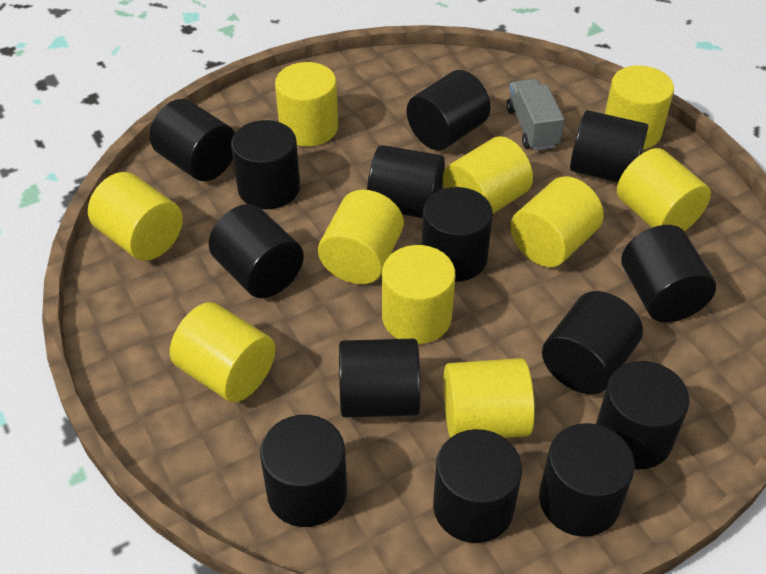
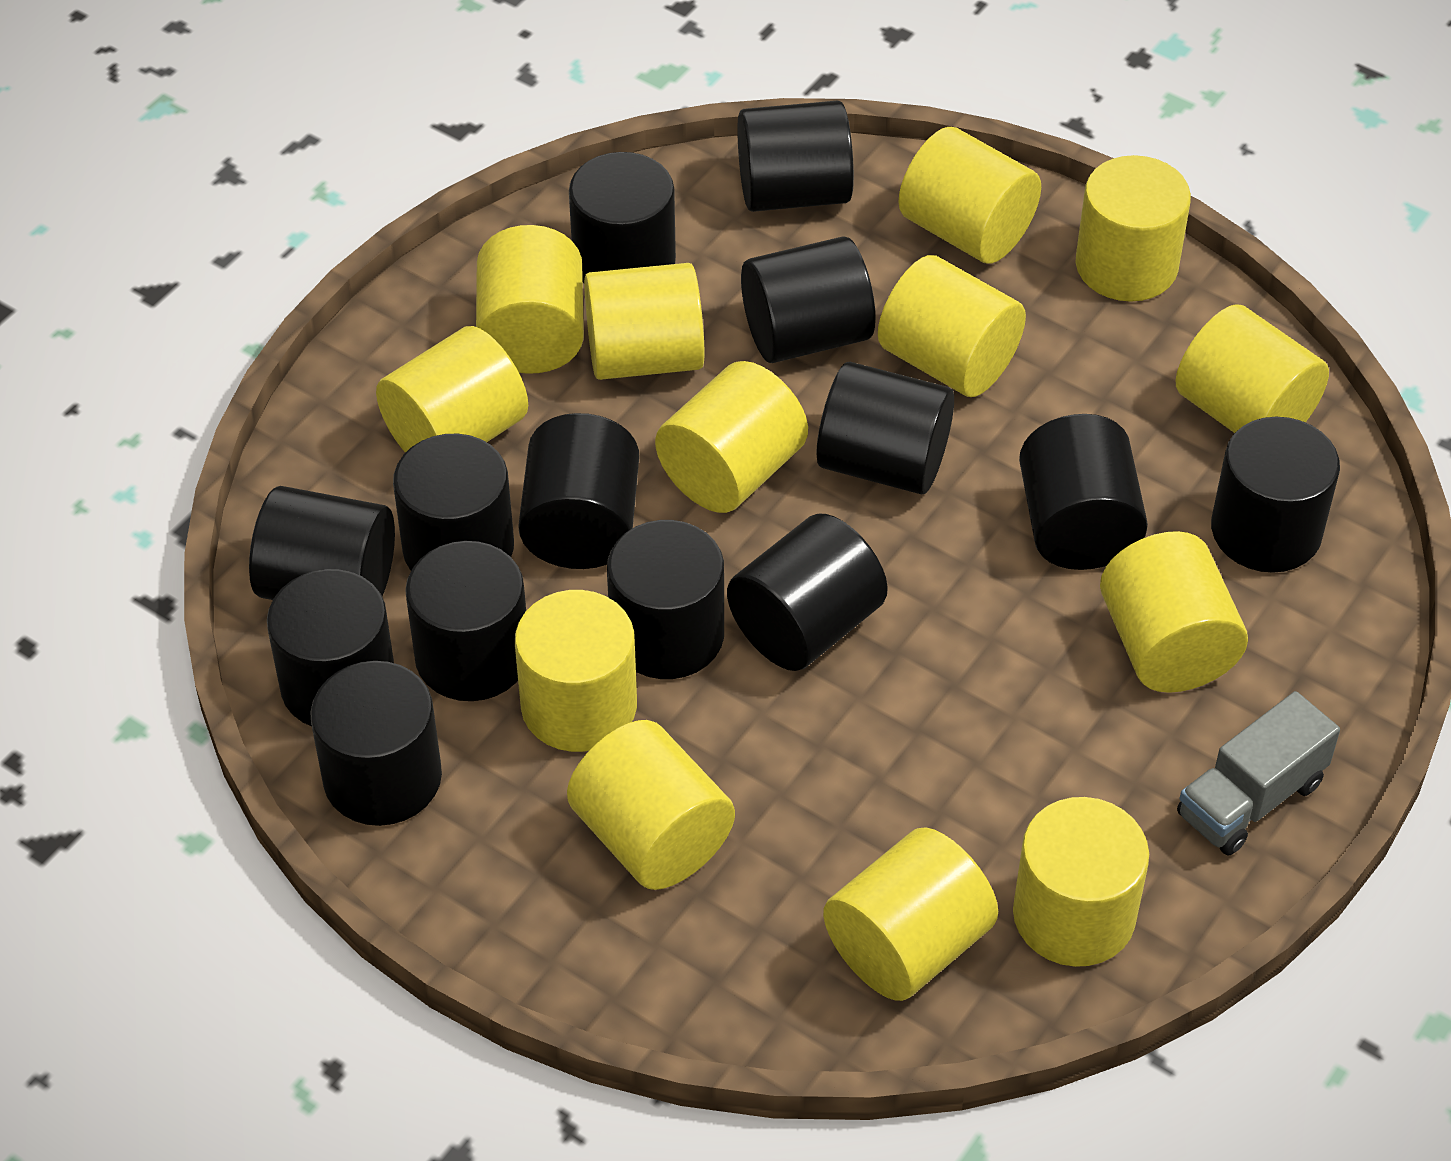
yellow cylinder: [88,172,183,261] [170,302,275,402] [275,62,338,146] [318,190,404,284] [382,245,455,344] [443,136,533,214] [443,358,535,438] [510,176,604,267] [605,65,674,150] [617,148,711,231] = 10 -> [376,326,528,453] [476,225,584,374] [515,590,637,752] [567,720,735,890] [584,263,704,380] [655,361,808,513] [823,827,998,1001] [878,255,1026,397] [898,127,1041,264] [1013,797,1149,967] [1076,155,1191,302] [1100,531,1248,693] [1176,304,1329,433] = 13

